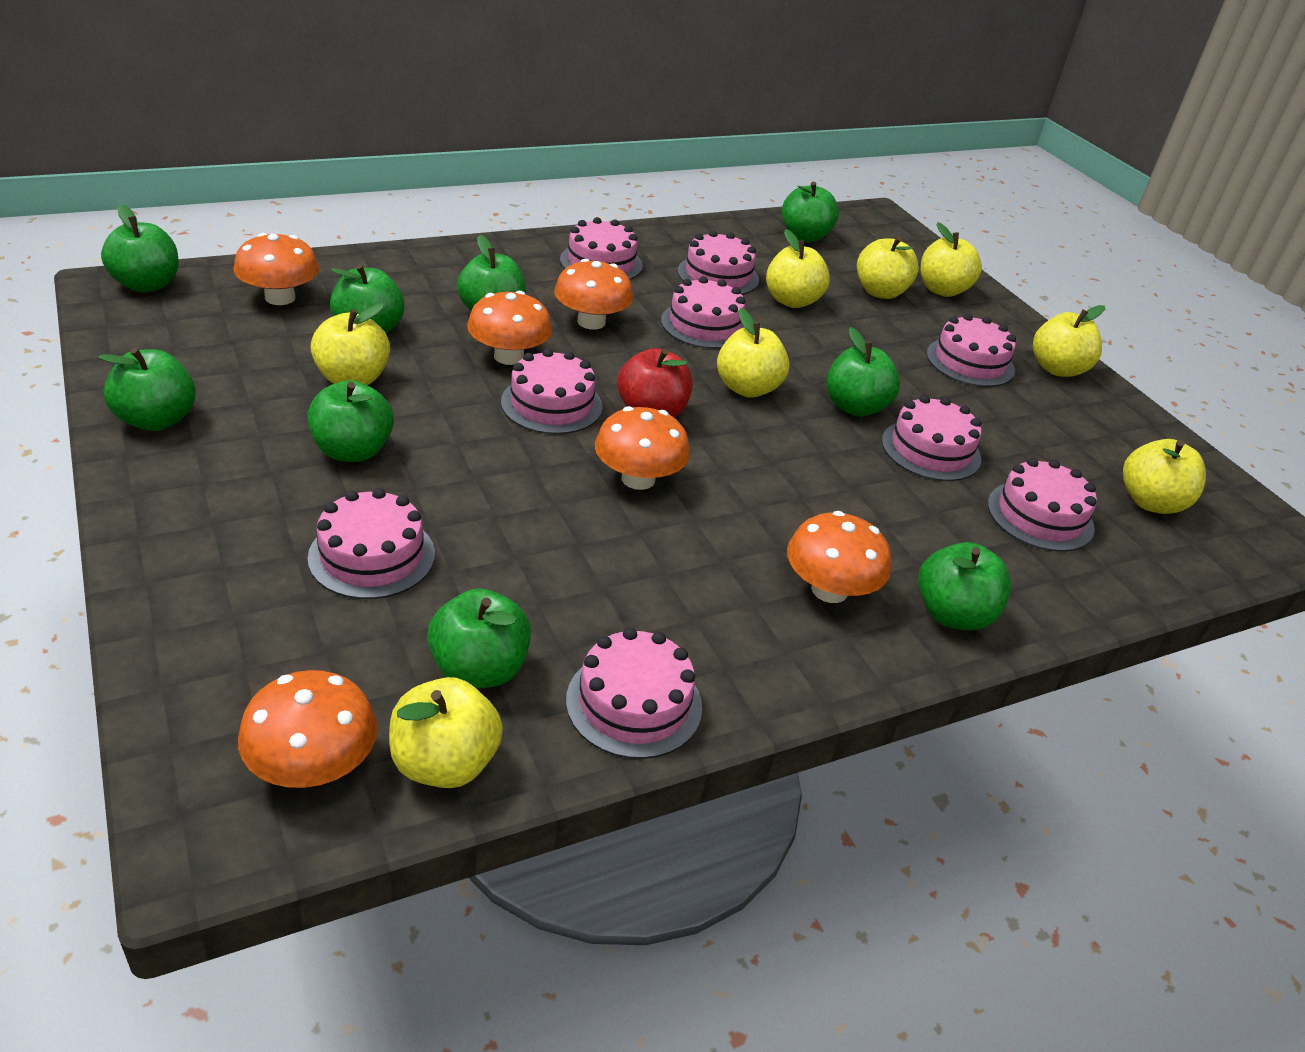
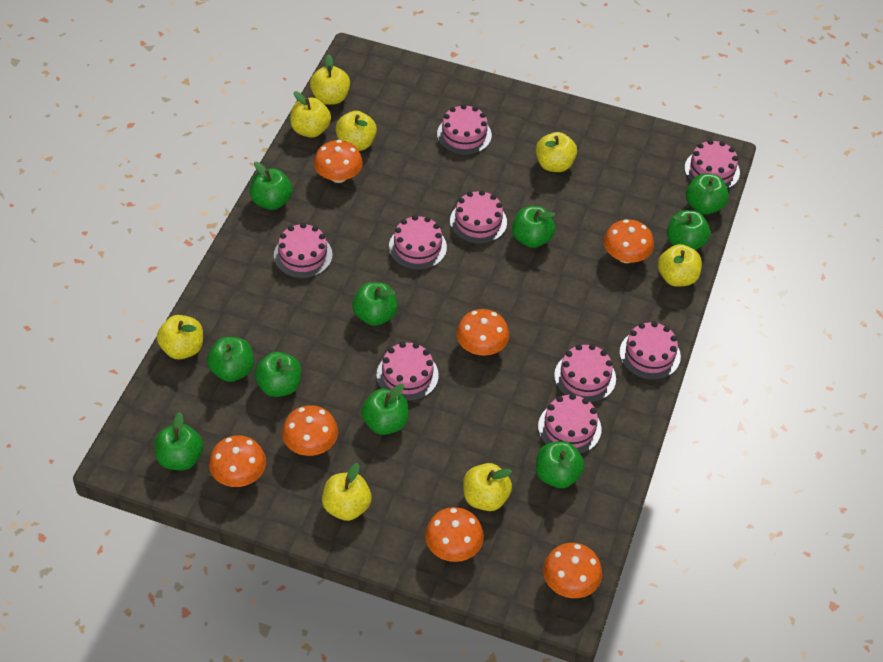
green apple: [98,348,196,431] [101,204,179,292] [307,380,394,462] [330,264,404,333] [427,588,531,688] [457,235,526,311] [782,182,839,242] [827,327,900,417] [918,542,1011,631] = 9 -> [154,412,203,470] [207,337,254,382] [250,162,292,210] [254,352,301,397] [352,282,398,326] [361,384,408,435] [512,206,556,248] [536,441,584,488] [667,210,710,250] [686,173,729,215] = 10
orange mushroom: [234,233,319,305] [238,670,378,788] [467,291,552,365] [554,259,633,329] [595,406,690,490] [787,511,891,603] = 6 -> [209,435,266,487] [282,405,338,456] [314,140,363,183] [425,507,484,562] [456,309,509,355] [543,543,602,598] [604,219,654,263] = 7
red apple: [617,348,693,418] = 1 -> none = 0

